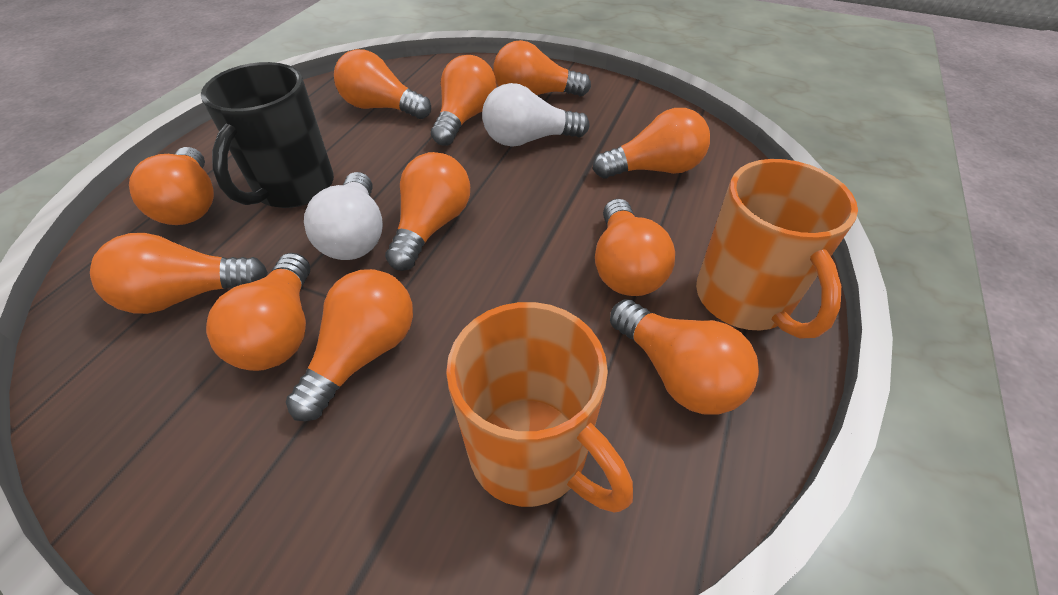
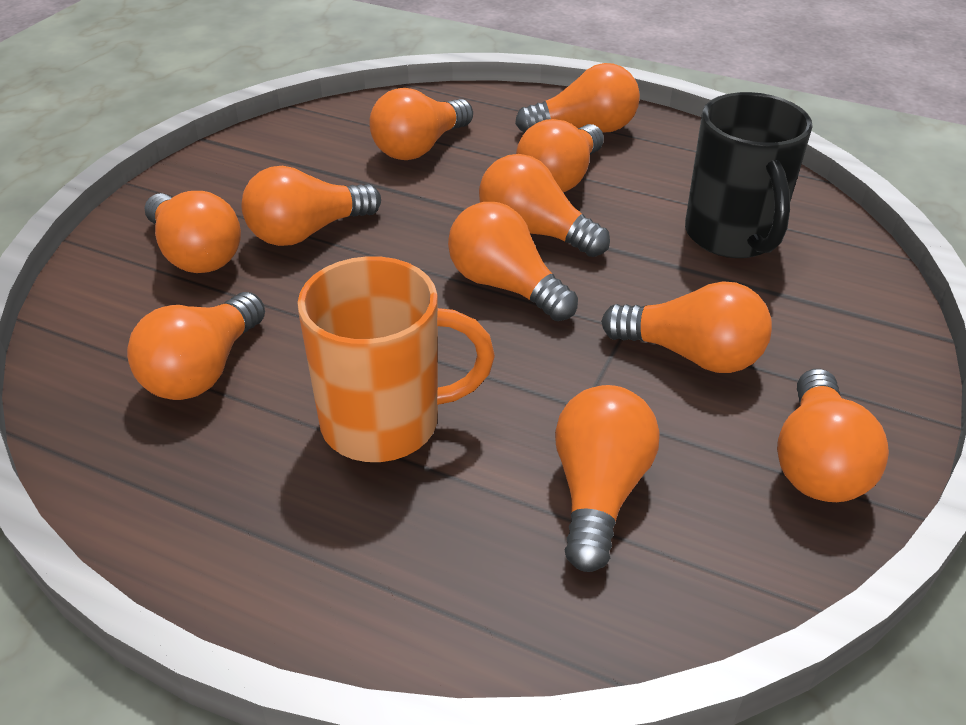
orange mug: [446,302,633,513] [696,159,858,339] = 2 -> [297,256,495,462] = 1
white light bulb: [304,172,383,260] [482,83,590,147] = 2 -> none = 0

